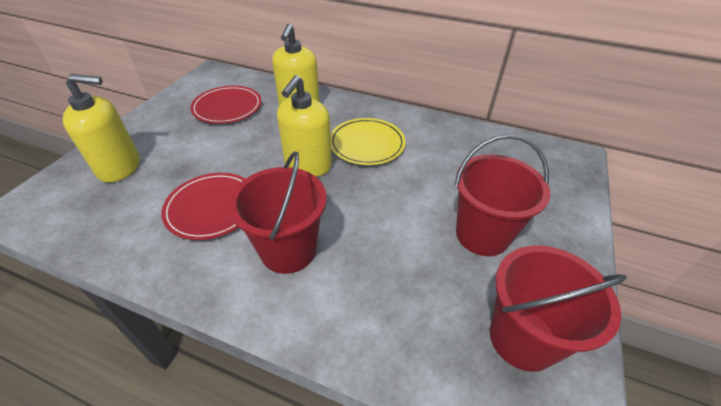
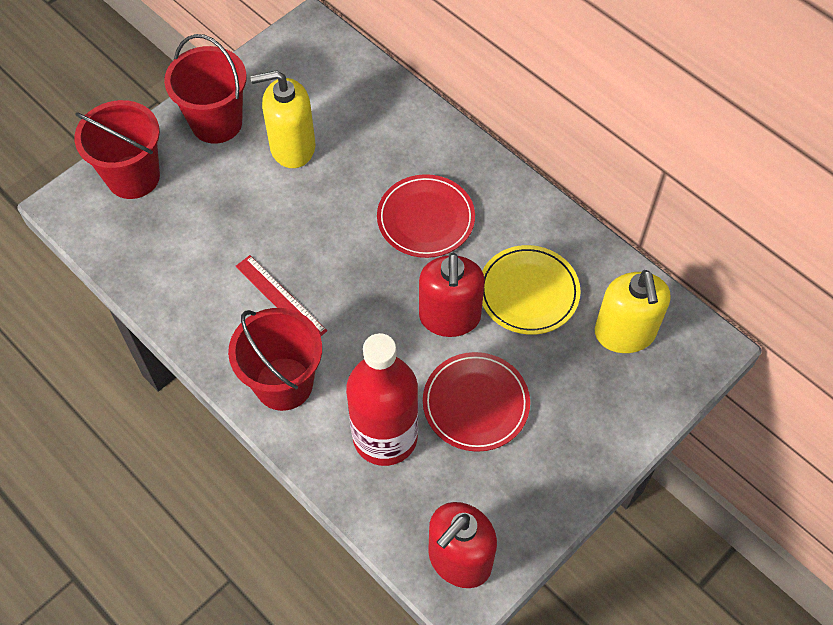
red bottle: none = 0 -> [346,333,418,466] = 1
red ruler: none = 0 -> [235,255,327,336] = 1
red soap dispenser: none = 0 -> [419,253,485,337] [428,502,497,588] = 2
yellow soap dispenser: [63,74,140,183] [272,24,320,106] [277,75,332,177] = 3 -> [250,70,315,168] [595,270,671,353] = 2

